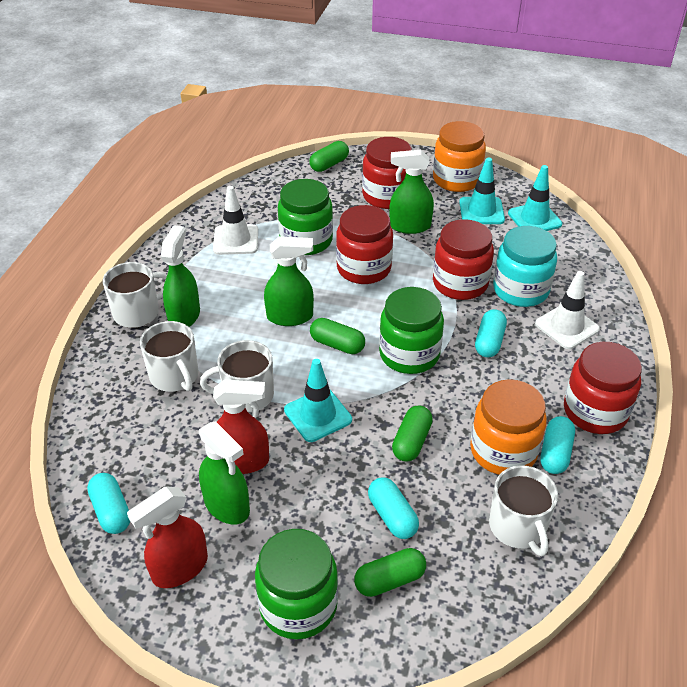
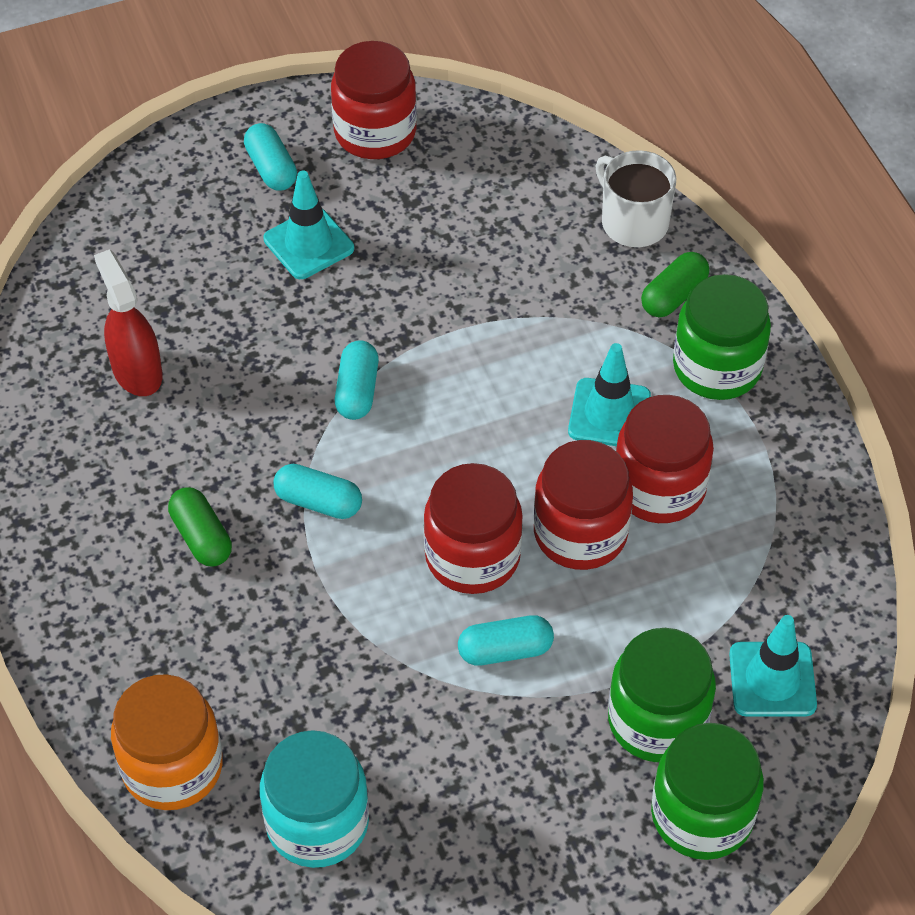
green capsule: [309,141,349,172] [310,318,365,354] [354,548,426,597] [392,406,433,462] = 4 -> [168,487,232,567] [641,252,709,317] = 2
green spray bottle: [161,225,200,327] [199,421,250,524] [264,237,314,326] [389,150,434,234] = 4 -> none = 0
orange jar: [433,121,486,192] [470,379,547,475] = 2 -> [111,674,223,810] = 1
red spray bottle: [127,486,208,588] [213,379,269,474] = 2 -> [94,249,163,396] = 1
white mug: [103,262,167,328] [140,321,198,392] [200,340,274,412] [489,465,558,556] = 4 -> [595,150,676,247] = 1
white traffic cone: [213,186,258,255] [535,271,600,349] = 2 -> none = 0

